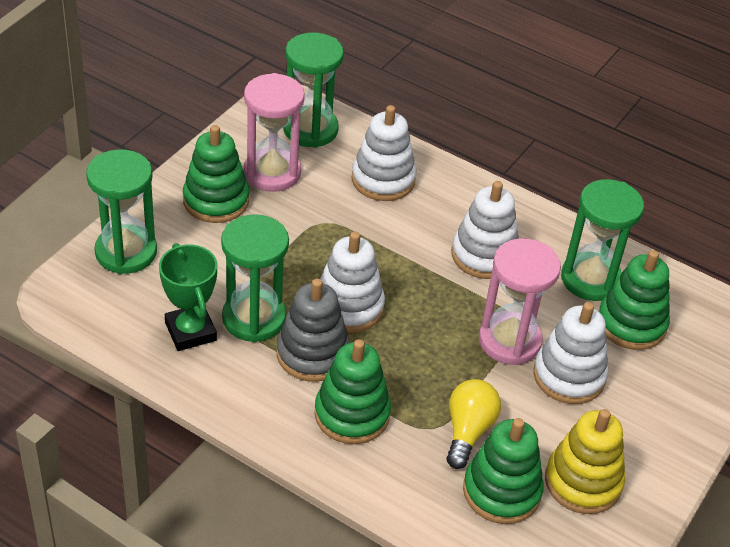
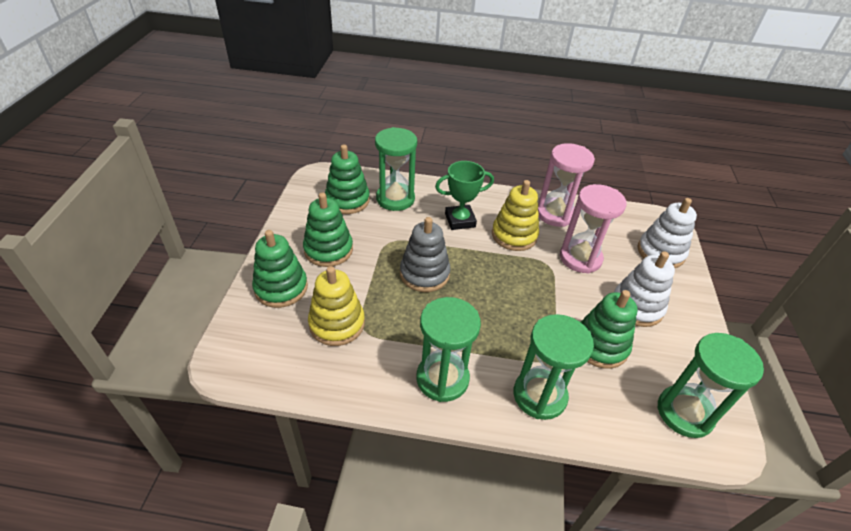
white stacking toy: [320,232,385,333] [351,105,416,201] [451,181,519,279] [533,302,608,404] = 4 -> [614,251,675,327] [637,198,697,268] = 2
yellow light bulb: [446,379,501,469] = 1 -> none = 0
yellow stacking toy: [545,409,625,514] = 1 -> [308,266,365,346] [492,180,539,251] = 2

